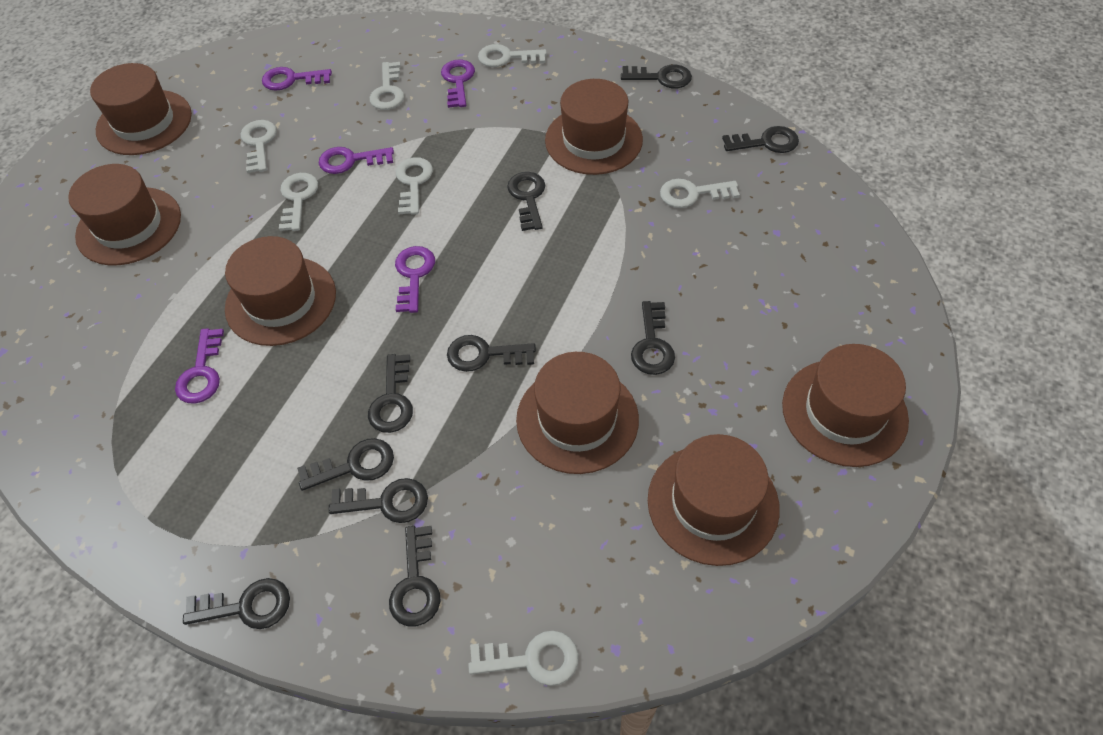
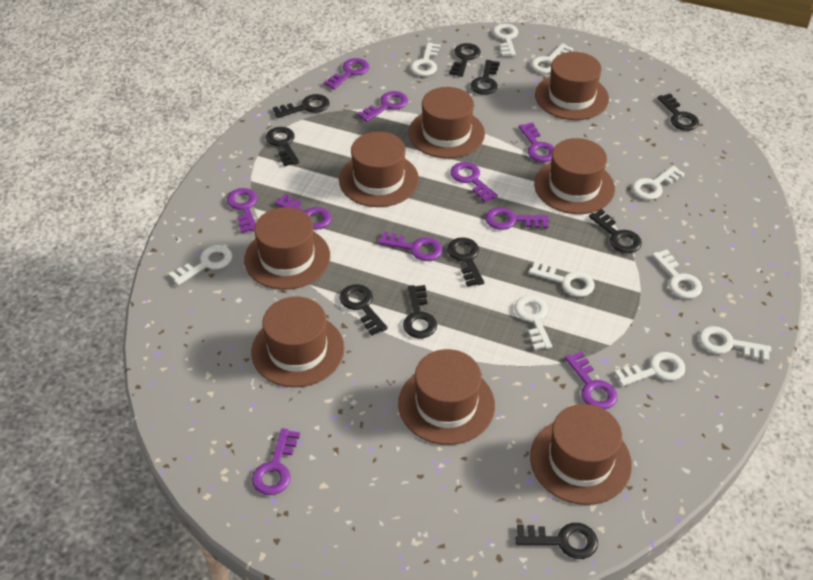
brown hat: [68,164,181,265] [90,63,192,155] [225,236,336,346] [516,352,639,474] [545,79,643,175] [648,434,780,566] [782,344,909,467] = 7 -> [244,207,330,290] [251,296,344,387] [339,132,419,207] [398,349,495,445] [408,87,485,159] [530,404,632,505] [534,138,615,214] [535,52,609,120] = 8
purple key: [175,328,224,404] [262,67,332,91] [319,147,394,174] [395,246,435,313] [441,60,475,108] = 5 -> [227,188,257,233] [252,428,300,495] [275,194,332,230] [324,58,369,90] [357,91,408,122] [378,231,443,261] [451,162,498,202] [485,207,549,230] [519,122,554,162] [565,351,617,409] = 10
white key: [241,120,277,173] [279,173,318,231] [370,62,404,110] [396,157,433,215] [468,631,579,686] [478,44,547,67] [660,179,740,208] = 7 -> [169,245,232,285] [410,42,441,76] [493,24,518,56] [514,295,552,350] [529,261,595,297] [531,43,574,74] [614,352,685,386] [632,166,685,200] [652,249,702,299] [699,326,771,361] = 10

